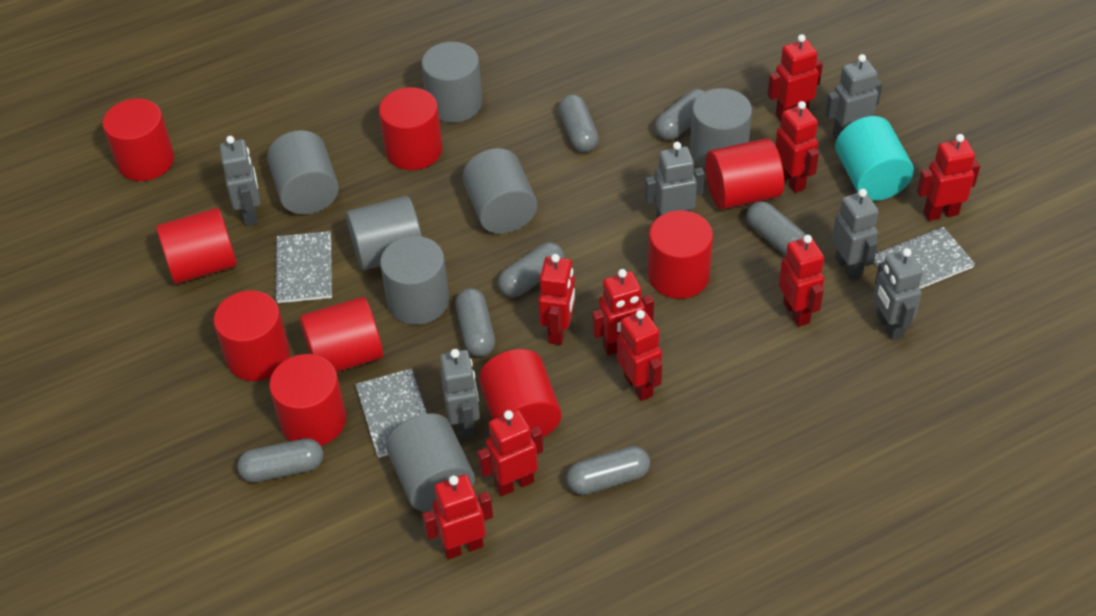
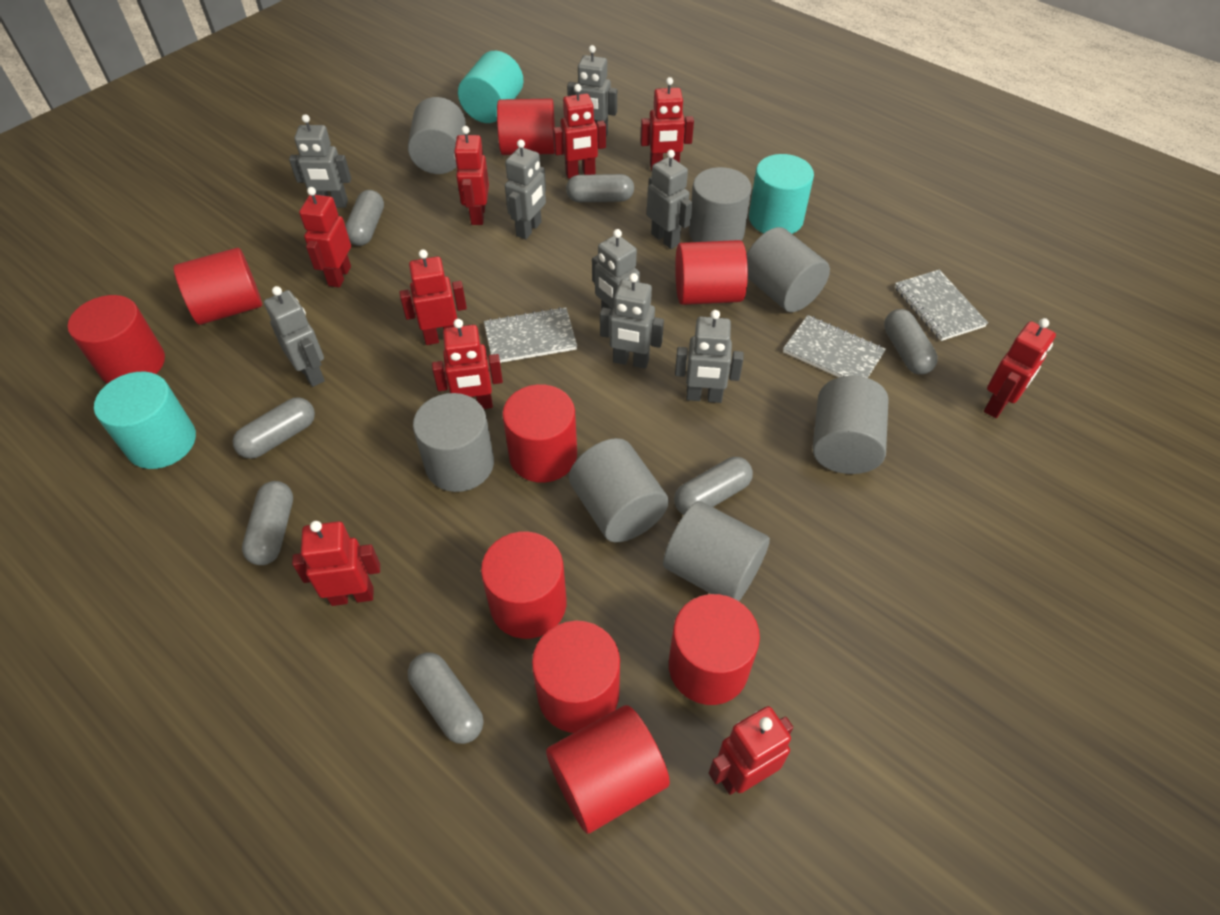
grey robot: [220,136,260,226] [440,349,480,440] [645,142,705,219] [825,54,882,140] [832,189,879,281] [873,248,923,340] = 6 -> [264,286,325,387] [289,114,351,208] [505,140,546,239] [567,45,617,136] [592,229,640,311] [600,273,664,369] [647,150,692,249] [675,310,744,403] = 8
turquoise cylinder: [835,116,914,201] = 1 -> [94,372,196,469] [458,51,524,123] [749,154,814,234] = 3

